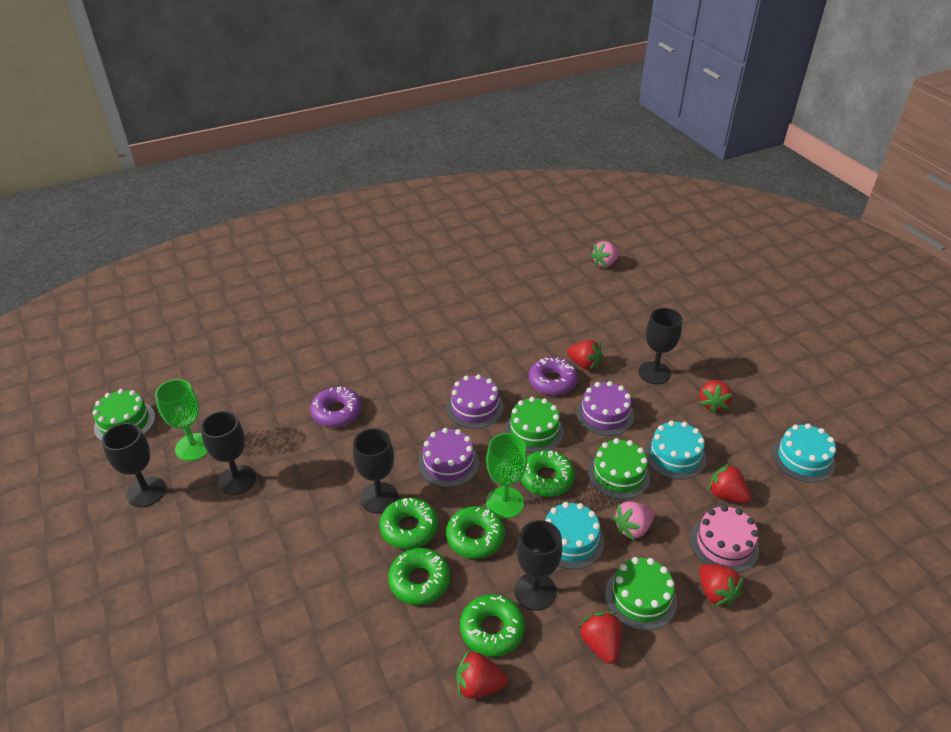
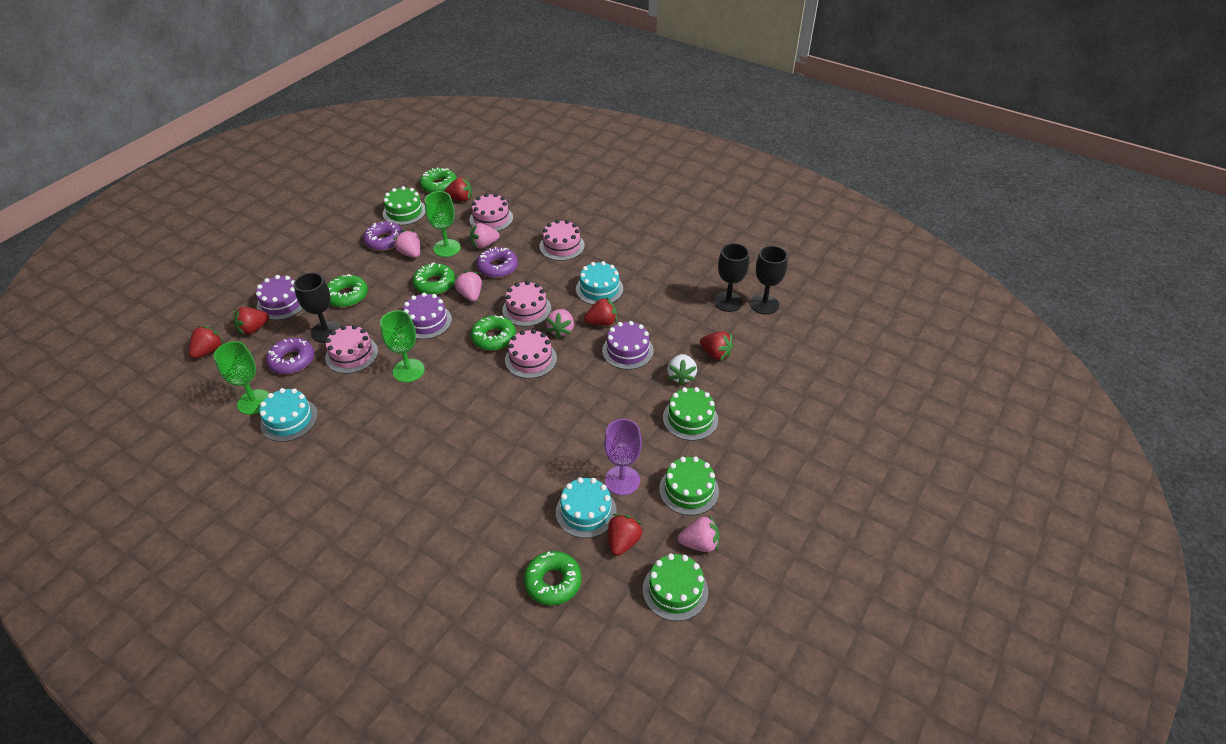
black goblet: [102,423,166,507] [201,411,256,495] [353,429,398,514] [514,520,562,611] [638,308,682,384] = 5 -> [294,273,341,343] [714,243,749,312] [750,246,788,315] = 3
green goblet: [155,379,208,461] [486,433,527,519] = 2 -> [214,341,269,415] [380,310,425,382] [425,191,461,257] = 3
pink cake: [690,505,759,573] = 1 -> [325,325,378,374] [470,193,513,231] [502,281,551,327] [505,329,557,378] [539,220,585,261] = 5
pink strawberry: [591,241,620,267] [612,502,655,541] = 2 -> [394,230,420,258] [455,271,482,302] [470,223,500,249] [546,309,574,339] [678,515,719,552] = 5
purple donut: [310,386,362,427] [529,357,578,395] = 2 -> [266,338,314,374] [363,222,403,251] [476,247,518,278] = 3
purple goblet: none = 0 -> [604,419,642,495] = 1
white strawberry: none = 0 -> [667,354,697,386] = 1

